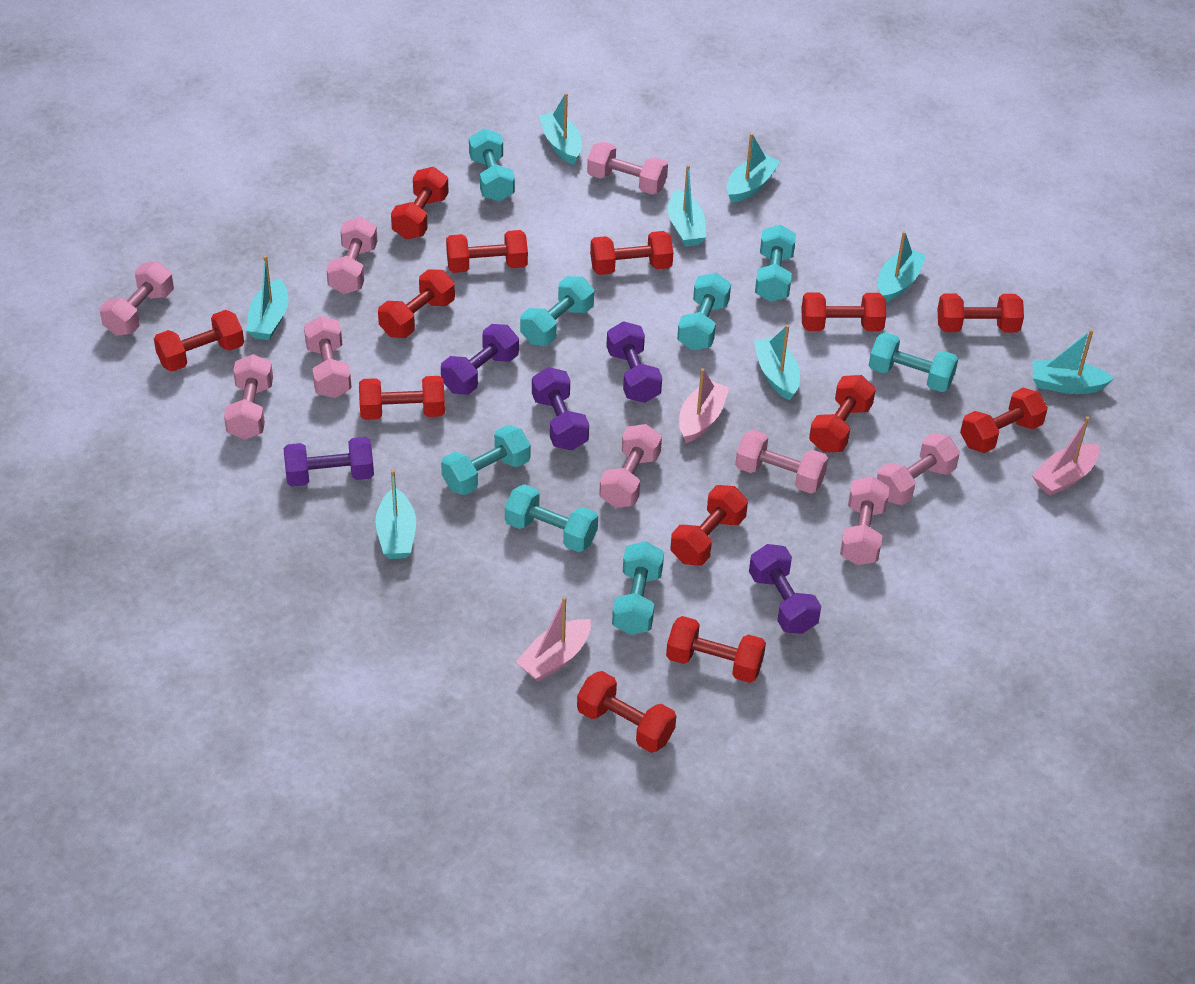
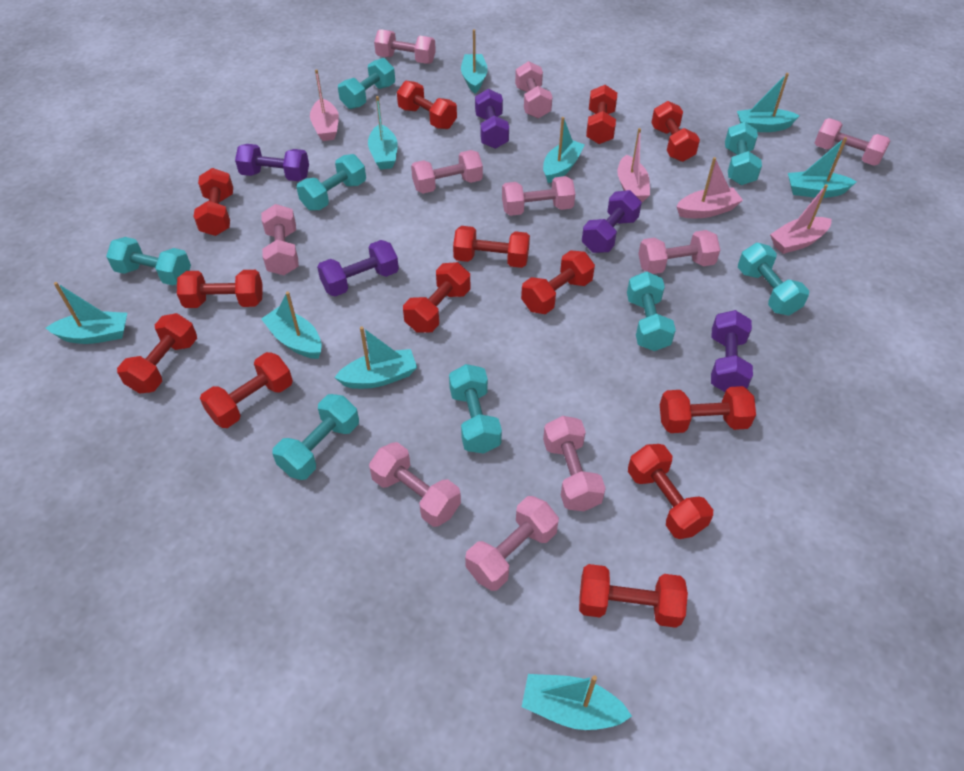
pink boat: [516,596,591,682] [679,368,729,443] [1032,416,1099,496] = 3 -> [310,69,339,141] [617,128,650,202] [676,157,743,218] [770,184,831,254] = 4
pink dumbbell: [100,261,174,336] [224,354,273,440] [304,316,352,398] [326,217,377,294] [587,142,668,194] [599,424,662,508] [735,430,828,494] [840,476,890,565] [877,433,960,505] = 9 -> [261,204,299,275] [369,442,461,527] [374,29,436,64] [411,150,483,194] [465,496,559,591] [502,176,575,216] [515,61,552,118] [543,416,606,511] [638,230,720,274] [815,118,891,166] = 10
turquoise boat: [246,255,288,340] [375,470,416,559] [539,93,582,165] [668,165,706,247] [727,133,780,203] [754,325,800,401] [878,231,926,302] [1033,329,1114,394] = 8 -> [46,282,127,344] [261,292,322,359] [334,327,417,389] [368,96,398,170] [461,29,488,93] [522,674,632,730] [543,117,585,183] [737,73,800,132] [788,137,857,198] = 9

